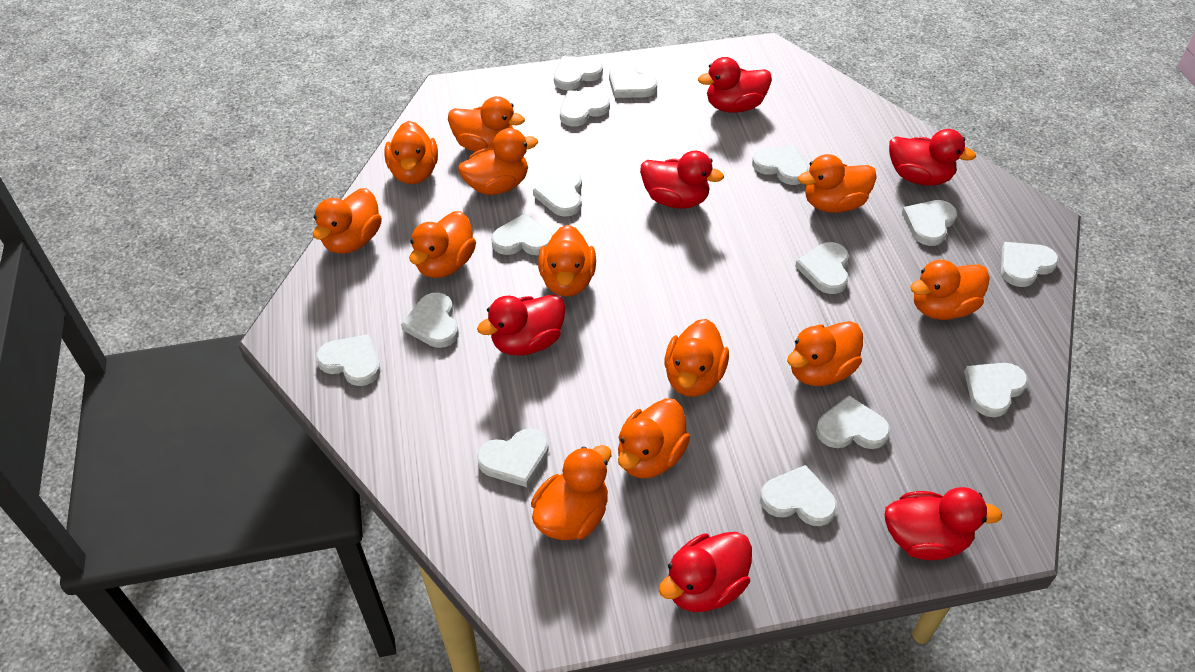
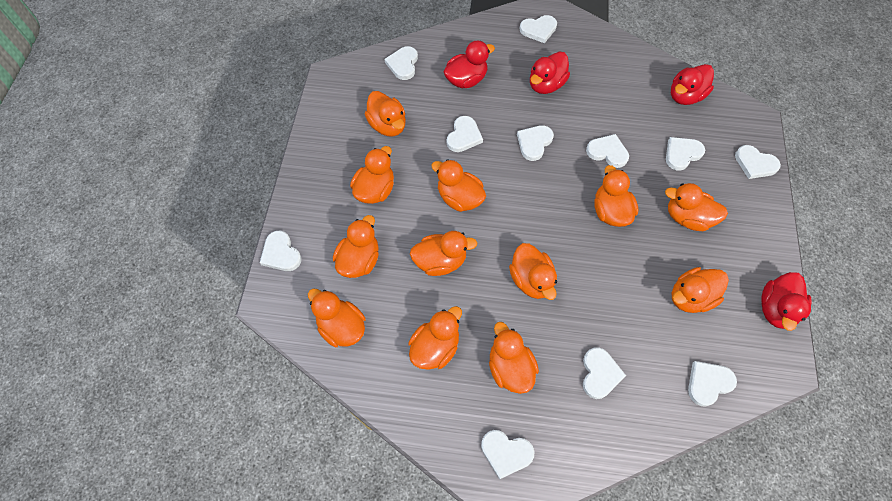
red duck: [477,294,566,356] [640,151,724,208] [659,532,752,612] [698,57,772,113] [885,487,1002,560] [889,129,976,186] = 6 -> [443,41,495,88] [530,52,570,94] [671,64,714,105] [761,272,812,331] = 4
white heart: [316,334,380,386] [401,292,459,348] [477,428,549,487] [491,213,553,255] [533,169,582,217] [554,56,603,90] [560,90,610,126] [609,64,657,98] [752,146,809,185] [760,465,837,526] [795,242,849,294] [816,395,890,449] [902,200,957,246] [964,363,1028,417] [1001,242,1059,287] = 15 -> [260,231,302,271] [384,46,418,80] [447,116,483,152] [481,430,535,479] [517,125,554,161] [520,15,557,43] [583,347,626,399] [586,134,629,168] [666,137,705,171] [688,361,737,407] [735,145,781,179] = 11

